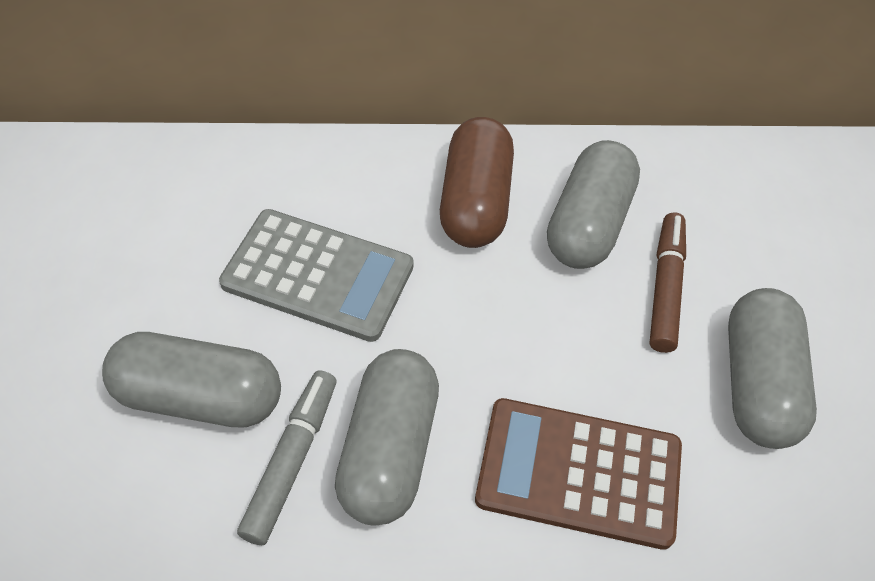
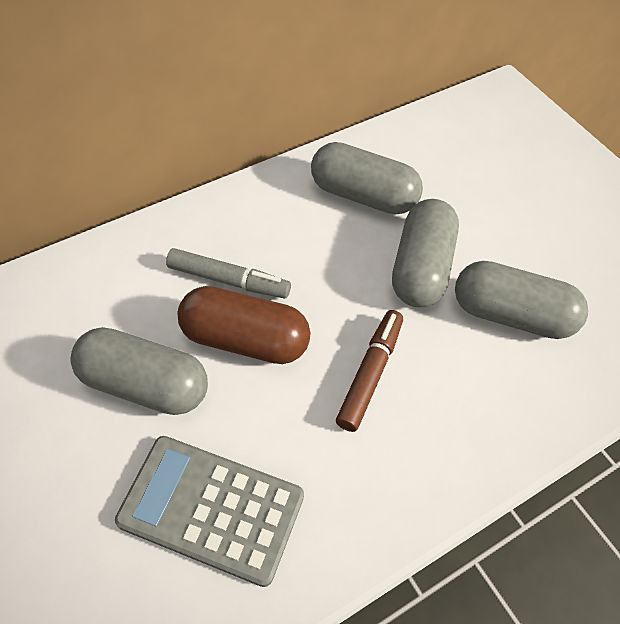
brown calculator: [475,398,682,550] = 1 -> none = 0

